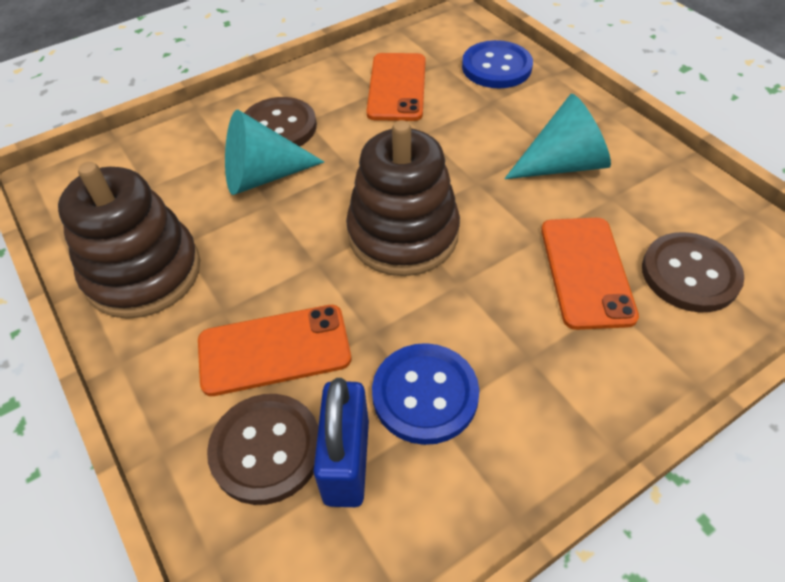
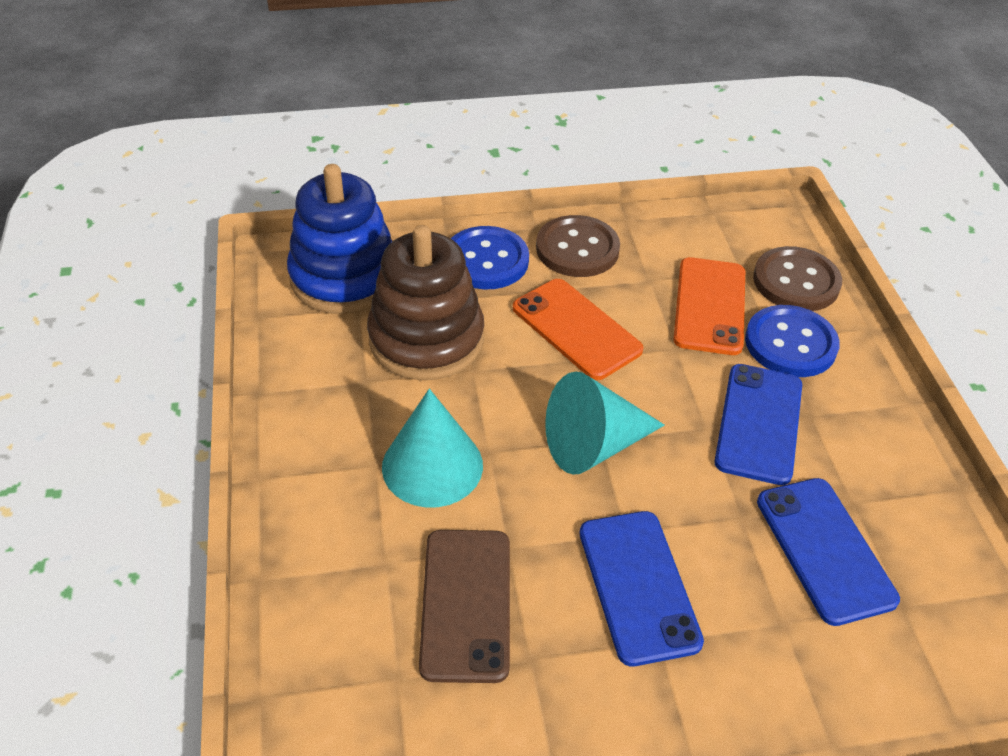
blue padlock: [313,378,369,507] = 1 -> none = 0
blue phone: none = 0 -> [580,511,704,666] [715,364,802,485] [757,478,900,626] = 3
blue stacking toy: none = 0 -> [287,164,393,314] = 1
brown button: [207,394,318,505] [244,97,317,147] [642,232,744,313] = 3 -> [536,215,620,277] [753,246,842,311] = 2
brown phone: none = 0 -> [419,530,510,683] = 1
brown stacking toy: [58,162,200,319] [346,120,460,276] = 2 -> [367,225,484,380] = 1
orange phone: [198,305,351,396] [366,53,426,121] [541,218,639,330] = 3 -> [513,279,644,380] [673,257,745,355] = 2

